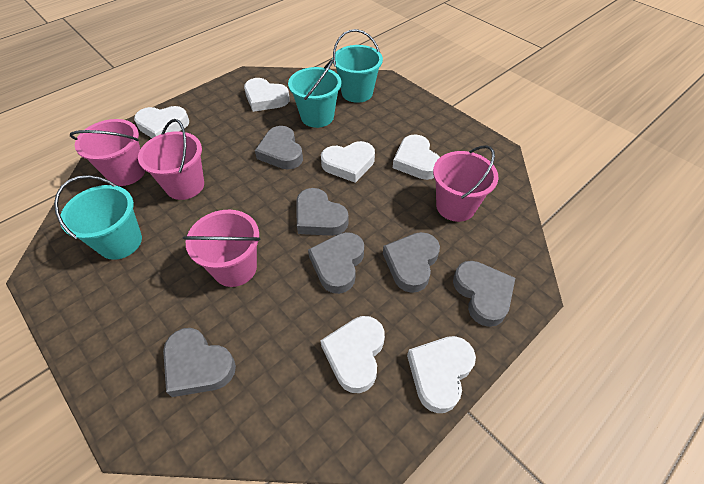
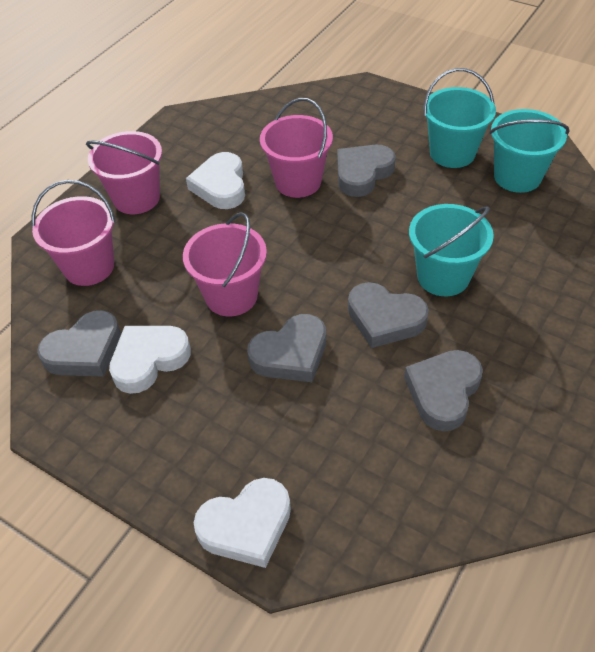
grey heart: [163,328,236,397] [255,126,303,170] [296,188,349,236] [308,232,364,294] [383,232,440,293] [453,261,515,327] = 6 -> [37,310,121,377] [247,314,326,382] [337,145,395,197] [348,282,429,348] [404,350,483,431] = 5
white heart: [134,106,189,138] [244,78,290,112] [320,316,385,393] [321,141,375,183] [393,134,440,180] [407,336,476,413] = 6 -> [109,326,191,394] [186,152,245,209] [194,478,291,568] = 3

